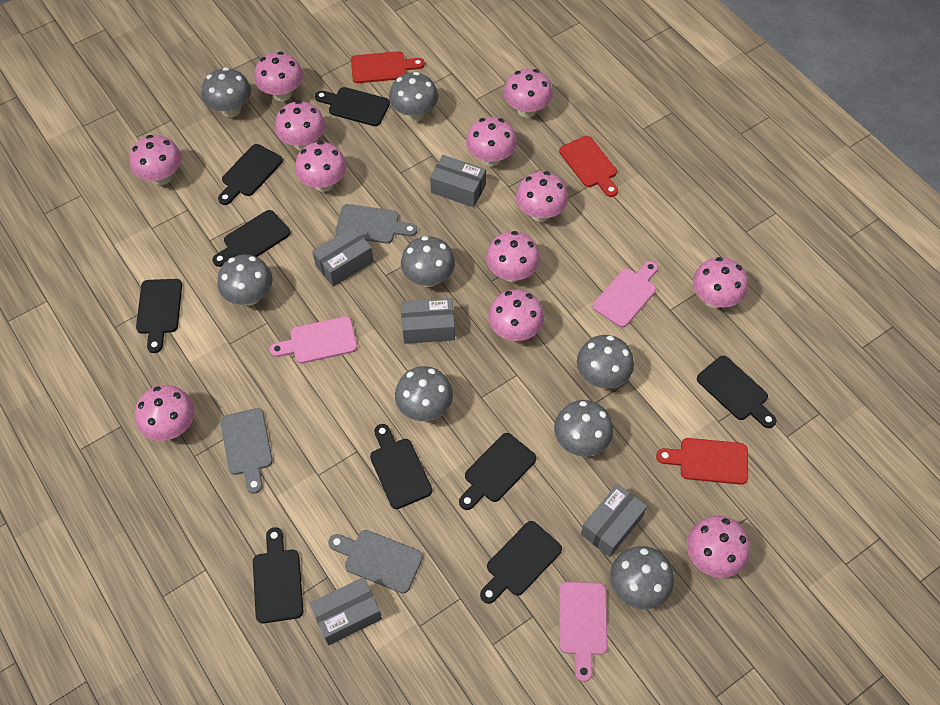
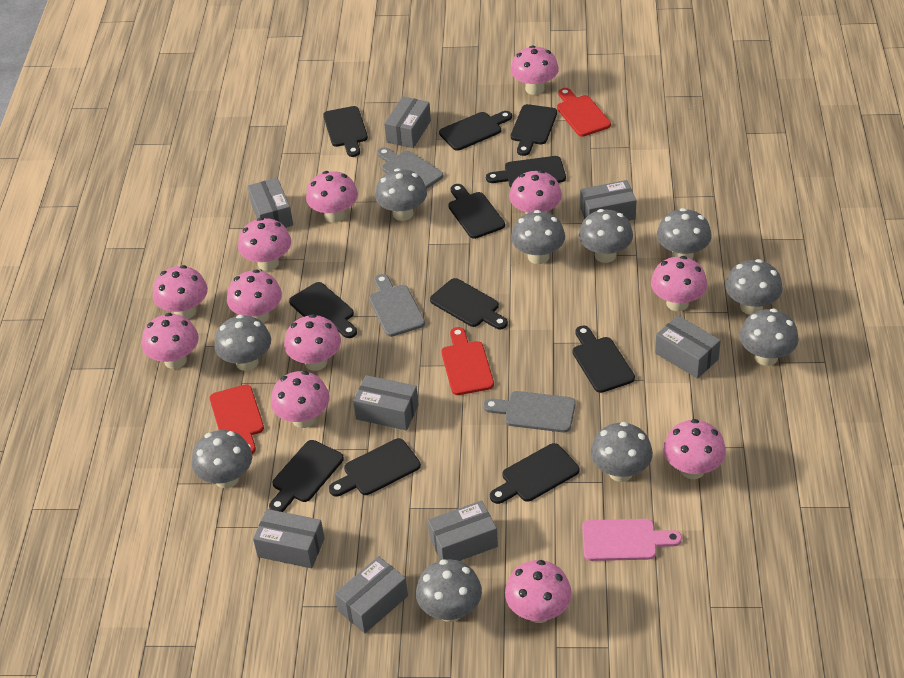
black cutting board: [136,279,182,353] [213,210,290,267] [218,144,283,205] [253,527,303,623] [315,87,390,126] [370,424,432,509] [459,433,536,510] [480,521,562,604] [697,356,777,428] = 9 -> [269,440,344,512] [289,282,357,338] [323,106,368,157] [329,438,421,496] [430,278,508,329] [439,111,512,151] [448,184,505,239] [486,156,566,187] [490,443,579,504] [511,104,557,156] [573,326,635,393] = 11
grey box: [310,577,382,645] [312,226,374,287] [401,298,455,344] [430,155,486,207] [581,484,647,557] = 5 -> [248,178,293,228] [253,509,325,568] [335,556,408,634] [353,375,419,431] [384,96,431,148] [428,500,498,561] [580,180,637,221] [655,315,721,379] = 8
grey mushroom: [202,67,251,117] [217,254,273,306] [389,72,438,122] [395,366,453,421] [401,236,455,287] [554,400,613,457] [577,335,634,388] [610,546,674,609] = 8 -> [192,430,252,489] [214,315,271,371] [375,168,427,221] [416,559,482,622] [511,210,565,264] [579,209,633,263] [591,422,653,482] [657,208,712,259] [725,259,783,315] [740,309,799,366] = 10
pink cutting board: [270,316,357,364] [559,582,607,682] [593,261,658,327] = 3 -> [582,519,682,561] = 1

